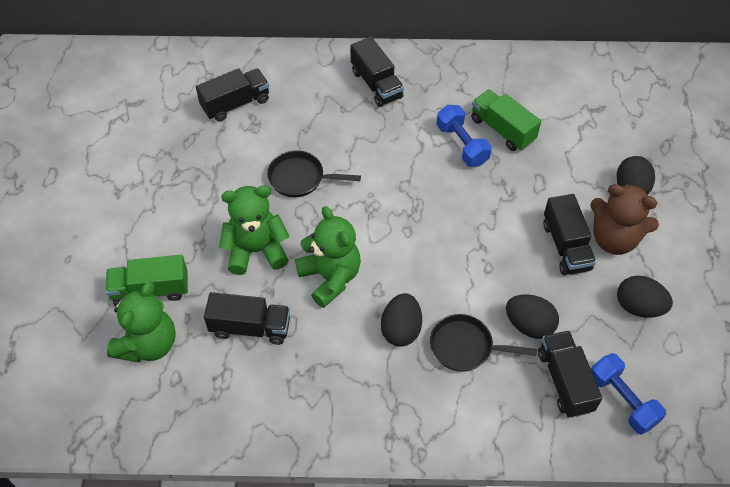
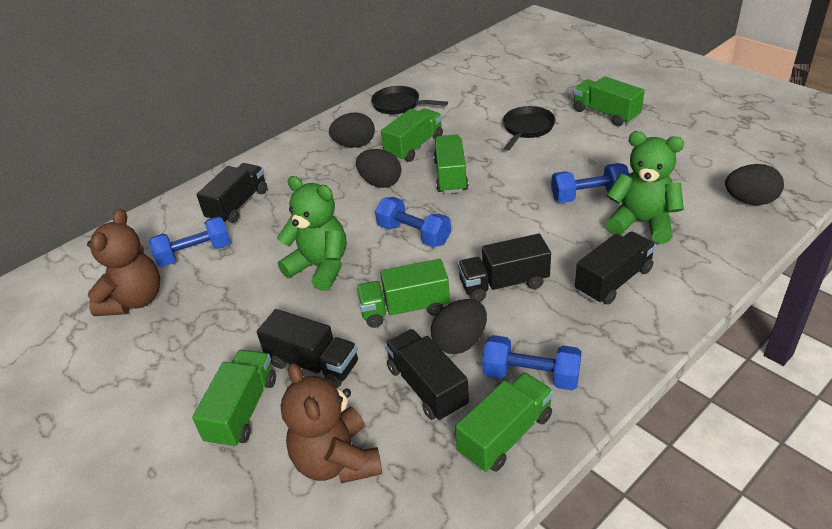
blue dumbbell: [436,105,492,167] [591,353,666,435] = 2 -> [149,216,231,267] [375,197,451,247] [482,335,582,390] [551,163,629,203] = 4
brown teddy bear: [590,184,659,255] = 1 -> [87,209,160,316] [281,363,382,483] = 2
green teddy bear: [107,282,176,363] [219,186,289,275] [295,206,361,308] = 3 -> [277,176,346,291] [606,131,684,244] = 2
green truck: [105,255,188,303] [471,89,541,151] = 2 -> [192,350,276,449] [356,259,450,328] [381,108,443,162] [434,134,469,194] [455,372,553,472] [573,76,645,126] = 6

